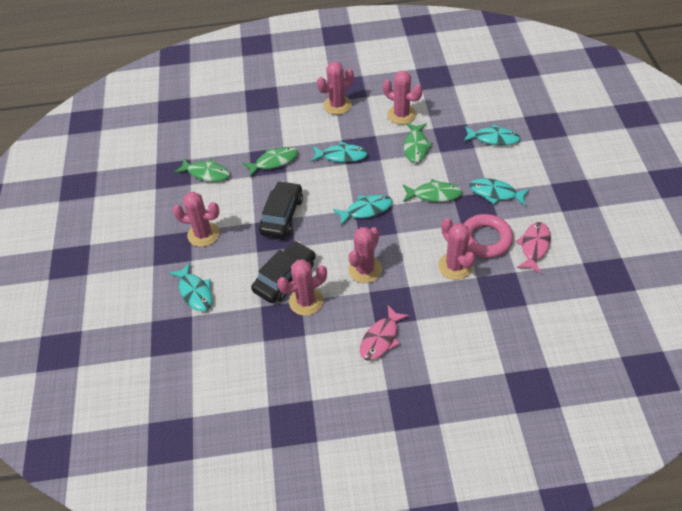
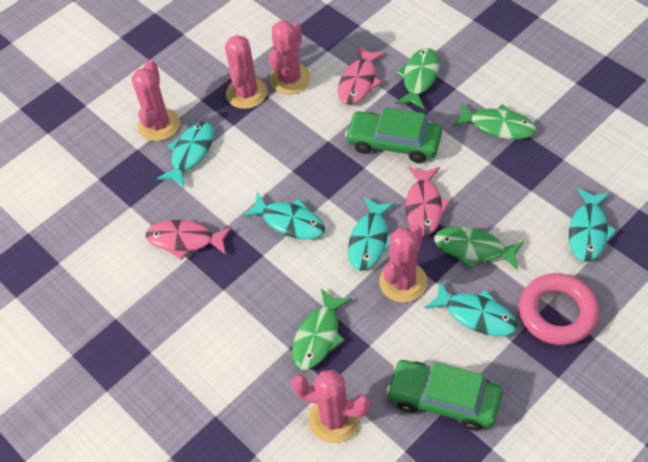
black car: [251,241,316,303] [259,181,303,238] = 2 -> none = 0
green car: none = 0 -> [345,107,442,163] [386,360,502,431] = 2
pink cactus: [172,192,220,247] [277,259,327,316] [317,61,354,115] [348,227,382,283] [383,71,423,125] [438,218,476,280] = 6 -> [132,60,180,141] [225,35,267,109] [268,20,311,94] [291,370,370,443] [379,225,427,303] = 5
pink fish: [360,305,410,361] [516,222,551,274] = 2 -> [146,220,232,260] [338,46,386,105] [405,167,450,236] = 3

